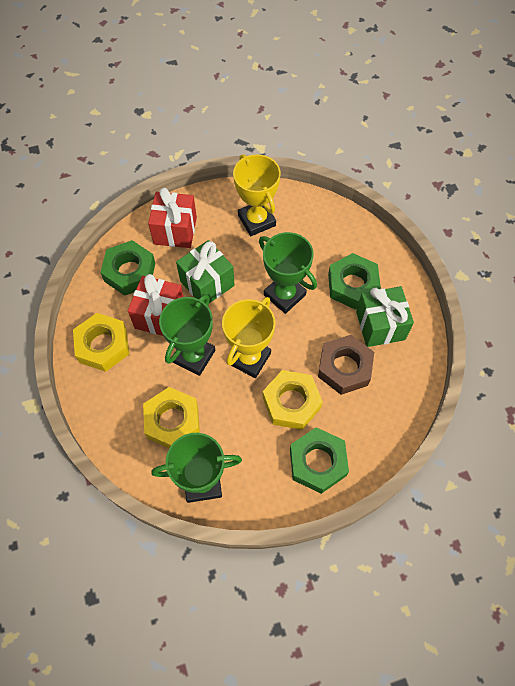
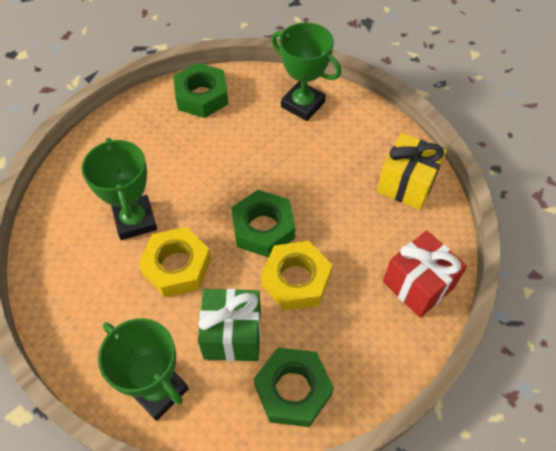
brown nut: [318,335,374,395] = 1 -> none = 0
green gift: [176,240,235,303] [356,286,414,347] = 2 -> [198,289,261,361] = 1
red gift: [128,274,184,336] [148,188,197,248] = 2 -> [383,230,467,318] = 1
yellow gift: none = 0 -> [377,133,446,210] = 1
yellow nut: [73,313,129,372] [143,387,200,448] [263,370,323,430] = 3 -> [138,227,211,297] [261,241,332,311] = 2
yellow trophy: [222,297,275,378] [233,154,281,236] = 2 -> none = 0

